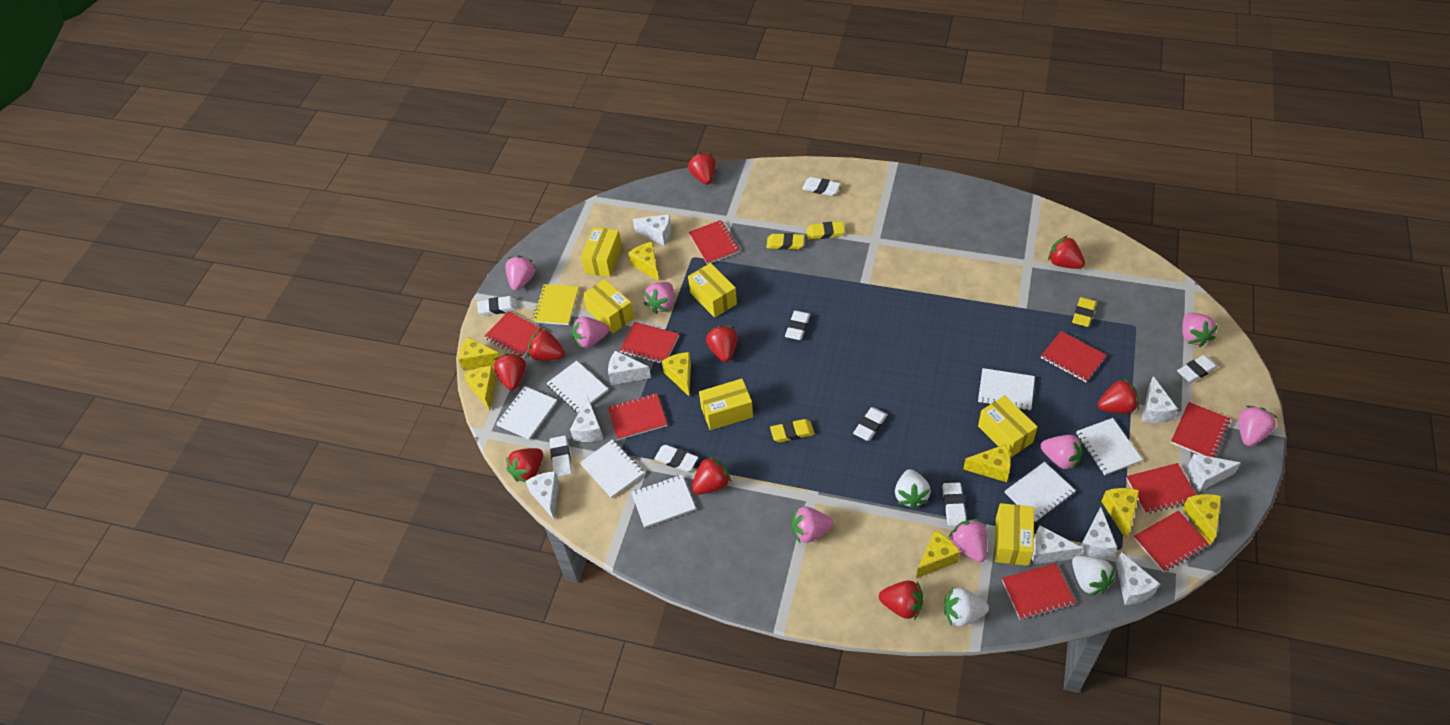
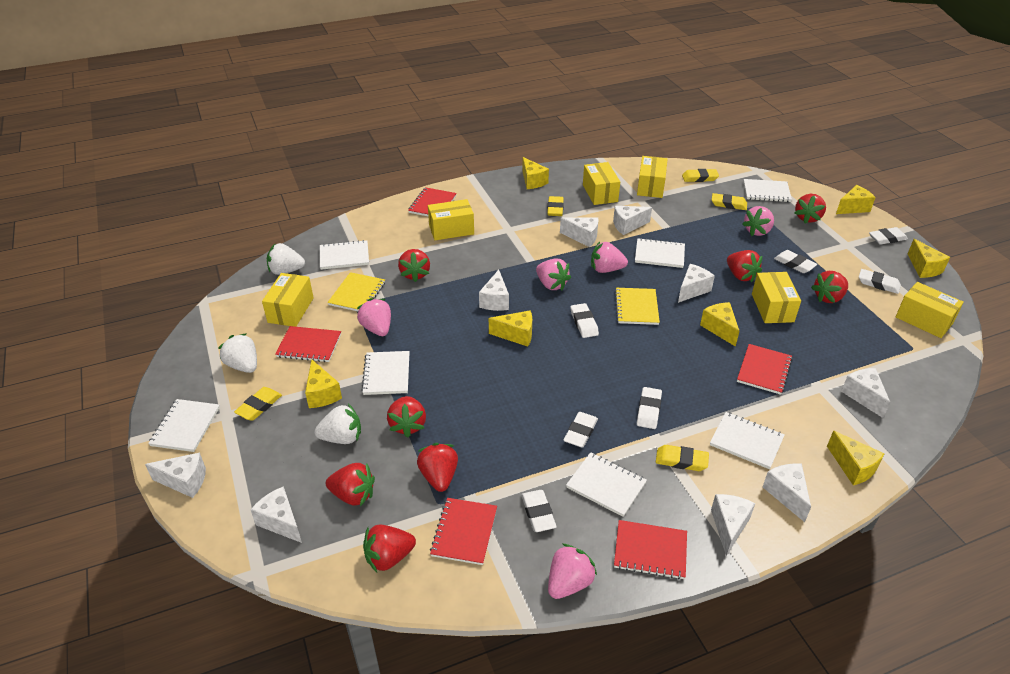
pink strawberry: [505,255,536,291] [572,317,609,348] [644,282,674,314] [792,507,833,543] [949,519,987,562] [1040,435,1082,470] [1182,312,1218,347] [1238,406,1277,446] = 8 -> [357,298,391,336] [536,259,571,290] [548,544,597,599] [591,242,628,273] [742,206,774,236] = 5
red notebook: [484,311,544,357] [608,393,667,440] [619,322,679,364] [689,220,740,264] [1002,563,1076,620] [1041,331,1106,382] [1126,463,1196,514] [1134,510,1210,572] [1171,402,1230,458] = 9 -> [275,326,341,362] [408,187,457,216] [430,498,497,565] [614,520,687,579] [737,344,792,395] = 5
red strawberry: [493,353,526,390] [506,448,543,483] [528,328,565,361] [688,152,716,185] [692,456,731,495] [706,325,738,362] [879,581,923,620] [1048,235,1085,269] [1098,378,1139,413] = 9 -> [326,463,375,506] [363,524,416,572] [387,396,426,437] [398,249,430,282] [417,443,458,492] [727,250,762,283] [795,194,826,224] [811,271,848,303] = 8
white eraser: [477,296,517,316] [550,435,572,477] [654,445,698,472] [785,311,810,340] [802,177,840,196] [853,407,888,441] [943,482,966,526] [1177,355,1218,383] = 8 -> [521,490,557,532] [563,412,598,448] [570,303,599,338] [637,387,662,429] [774,250,817,273] [859,269,901,294] [869,227,908,245] = 7
yellow cheese: [459,337,500,371] [464,366,496,410] [628,242,659,281] [662,352,691,396] [916,531,960,578] [963,444,1011,482] [1101,488,1139,539] [1182,494,1221,545] = 8 -> [305,359,342,408] [489,311,532,347] [522,157,549,189] [700,302,740,347] [827,431,885,485] [836,185,876,214] [908,239,950,278] = 7
yellow eraser: [766,233,804,250] [770,419,815,442] [806,221,845,240] [1072,297,1096,327] = 4 -> [234,387,282,421] [547,196,564,216] [656,445,709,471] [682,169,719,182] [712,193,747,210] = 5
yellow notebook: [532,284,579,325] = 1 -> [327,272,385,311] [615,288,660,325] = 2

